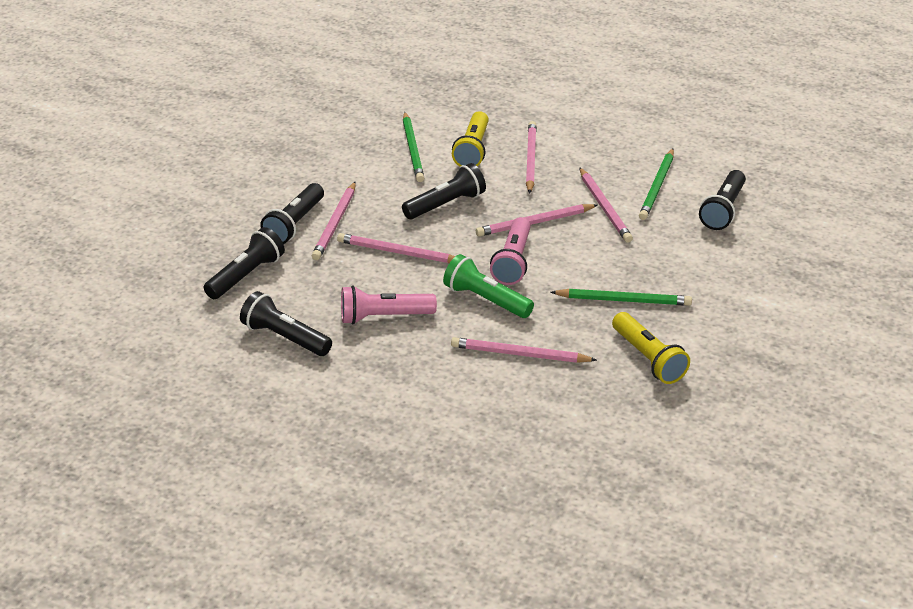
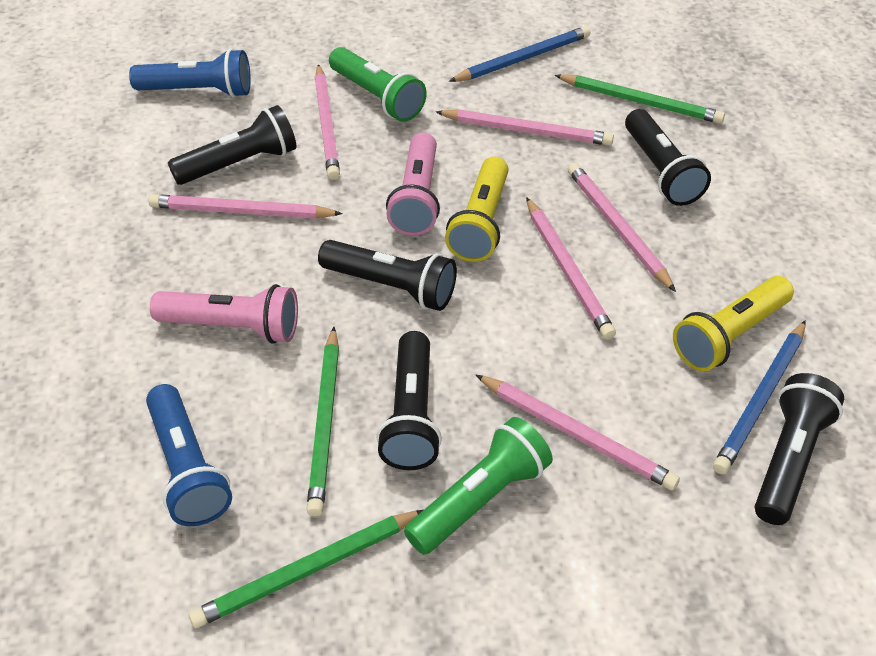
blue flashlight: none = 0 -> [129,49,251,98] [146,384,232,526] = 2
blue pencil: none = 0 -> [449,26,590,82] [713,320,806,474] = 2
green flashlight: [443,254,534,318] = 1 -> [329,47,427,122] [404,417,553,555] = 2

